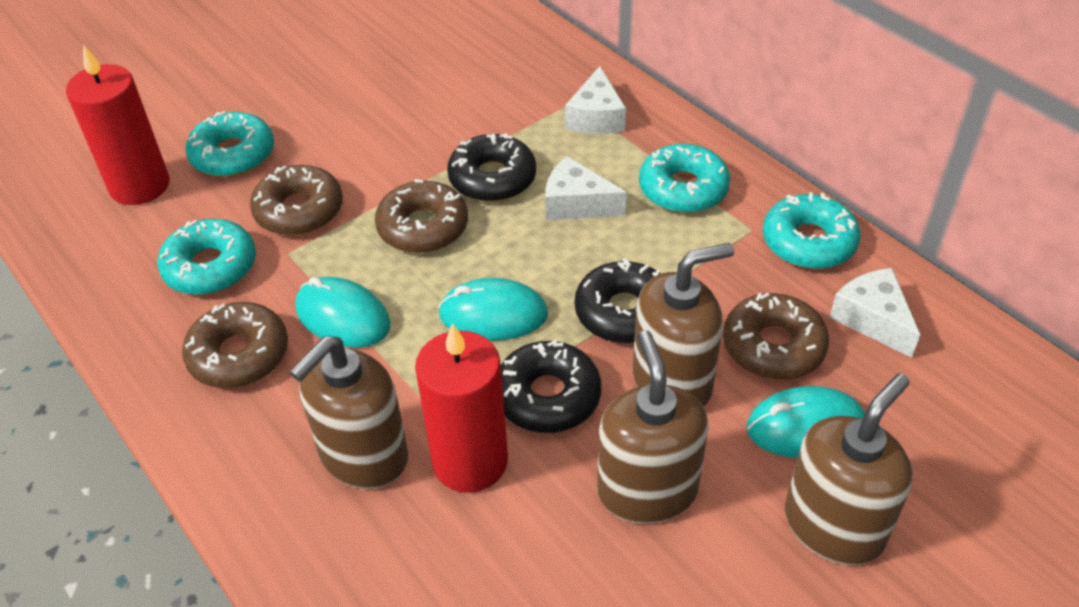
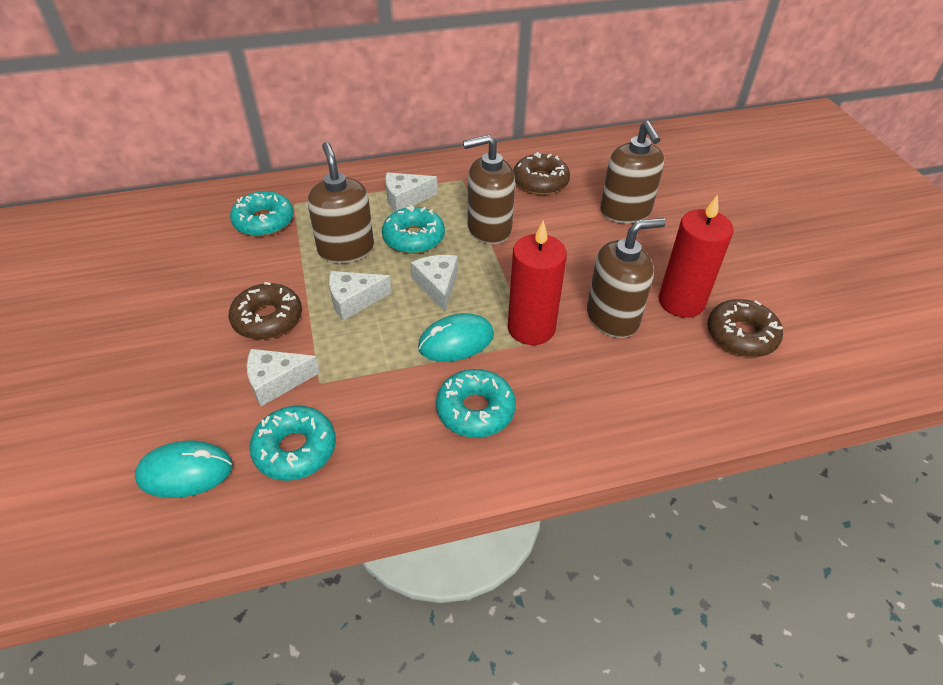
black donut: [447,133,536,202] [501,340,601,433] [575,258,661,343] = 3 -> none = 0
brown donut: [182,302,288,388] [250,165,343,235] [375,179,468,253] [723,293,829,380] = 4 -> [229,282,302,340] [513,152,570,195] [707,299,783,357] = 3
turquoise mouse: [295,277,391,348] [438,278,548,340] [747,386,865,458] = 3 -> [135,440,233,498] [418,313,494,362] = 2
white cheese: [545,156,627,220] [565,66,626,134] [829,268,920,358] = 3 -> [247,349,320,406] [329,271,392,321] [385,172,438,211] [411,255,458,312] = 4

